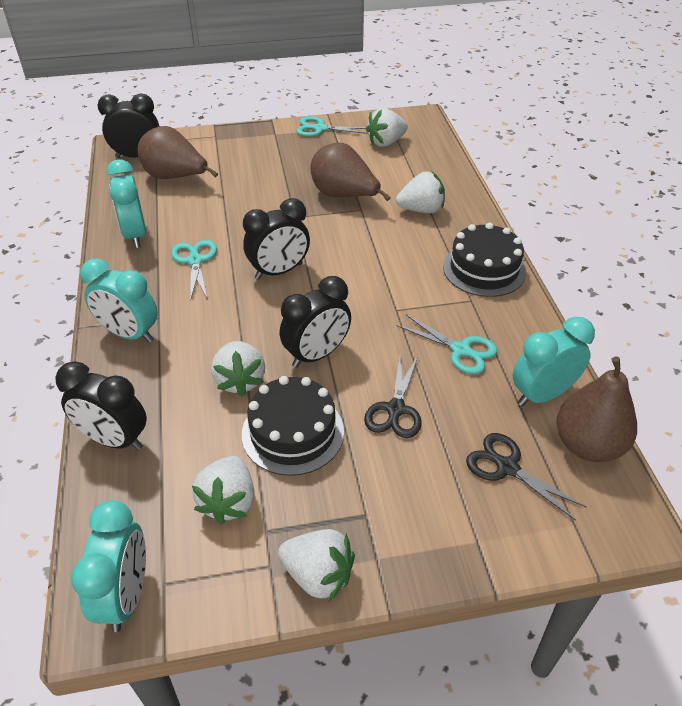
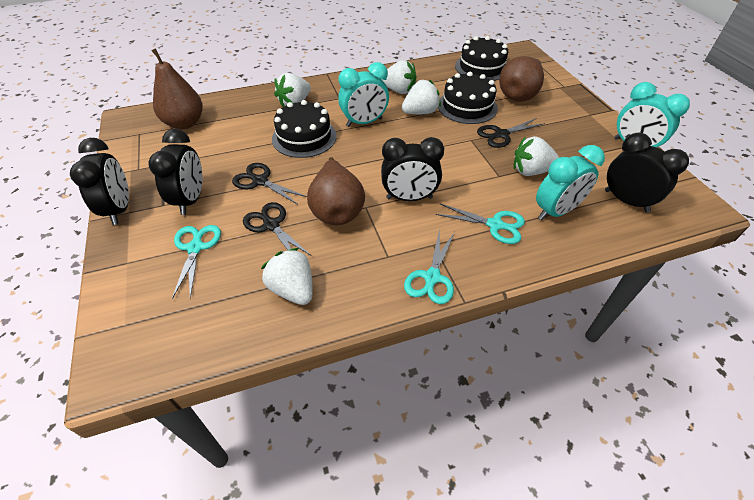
black cake: [242,376,344,476] [443,223,526,297] = 2 -> [272,100,337,158] [438,72,498,124] [455,36,508,81] = 3
black scissors: [364,356,422,438] [466,433,586,521] = 2 -> [232,163,307,205] [243,202,312,256] [477,118,545,148] = 3
turquoise clock: [71,500,146,632] [80,259,158,343] [107,159,146,248] [513,317,595,406] = 4 -> [338,62,389,127] [536,145,605,220] [615,82,690,147] = 3

